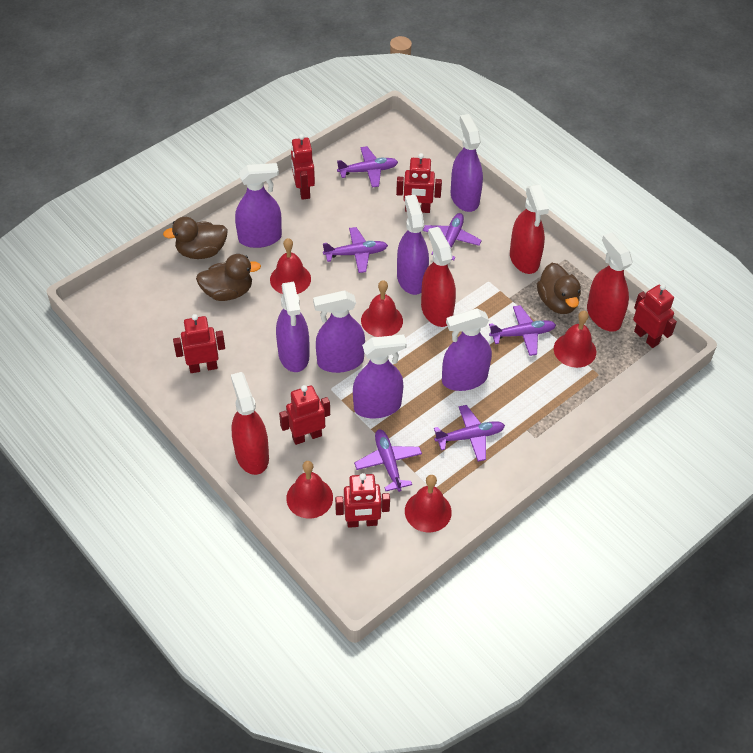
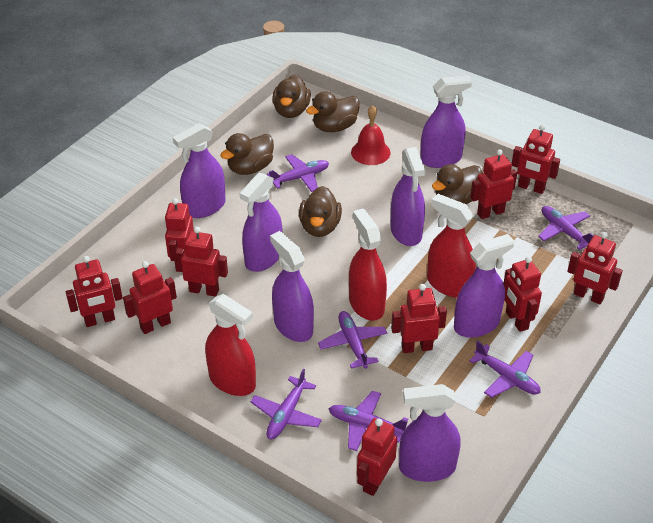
brown duck: [163,217,228,259] [196,254,261,301] [537,263,581,314] = 3 -> [220,133,274,175] [272,75,311,118] [299,186,342,237] [306,91,360,132] [432,164,483,204] = 5
red bell: [270,238,311,294] [286,461,333,519] [361,280,403,337] [405,475,452,533] [554,311,596,368] = 5 -> [351,105,390,165] = 1
red robot: [173,314,225,373] [279,385,330,445] [291,134,315,200] [335,473,390,528] [396,153,442,213] [633,284,677,348] = 6 -> [66,256,123,327] [123,261,177,334] [165,198,194,272] [175,227,228,297] [357,418,397,496] [391,284,447,353] [470,149,517,219] [504,256,542,332] [512,124,560,194] [567,232,623,304] = 10
red spray bottle: [231,372,269,475] [421,227,456,327] [510,185,549,274] [587,232,633,332] = 4 -> [205,294,256,396] [349,208,387,321] [427,194,476,297] = 3

